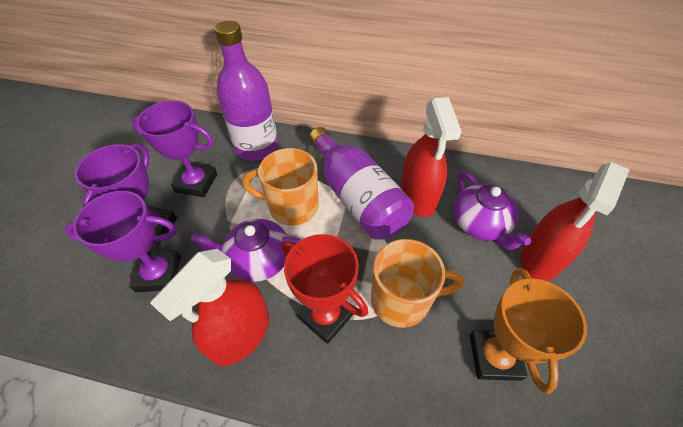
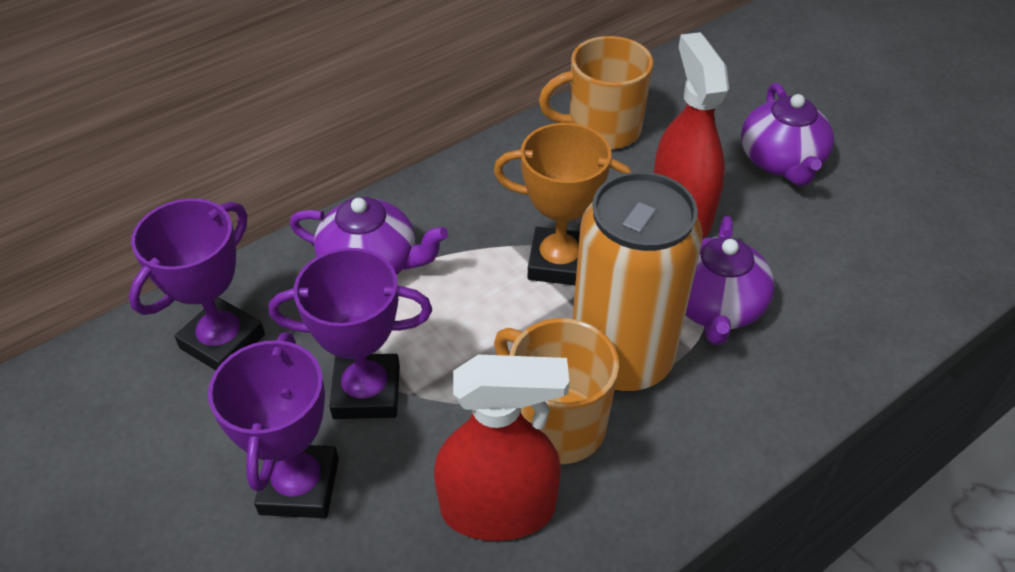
orange can: none = 0 -> [573,172,703,392] = 1
purple bottle: [214,21,278,161] [309,127,414,240] = 2 -> none = 0
purple teapot: [190,219,302,282] [453,172,531,250] = 2 -> [290,197,448,275] [685,216,775,345] [741,83,834,186] = 3
red spray bottle: [150,249,269,366] [400,97,462,217] [521,162,630,281] = 3 -> [434,355,569,541] [653,32,729,239] = 2
red trophy: [282,234,368,344] = 1 -> none = 0

